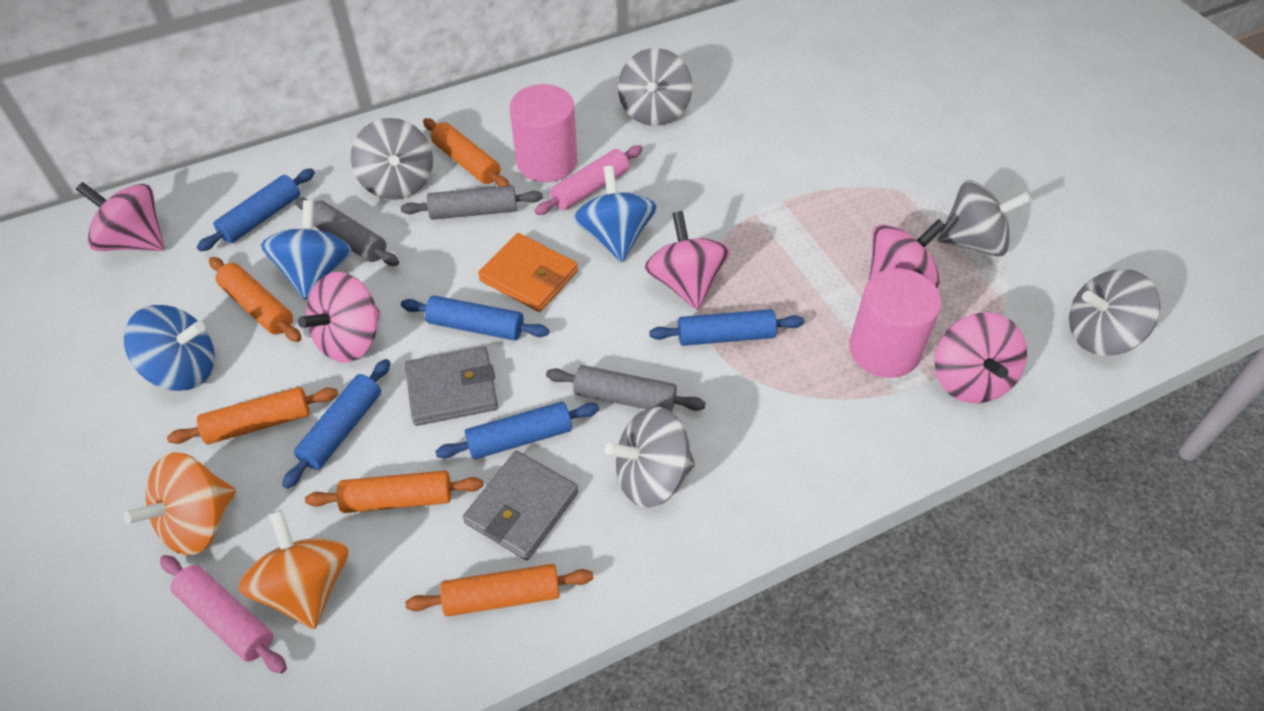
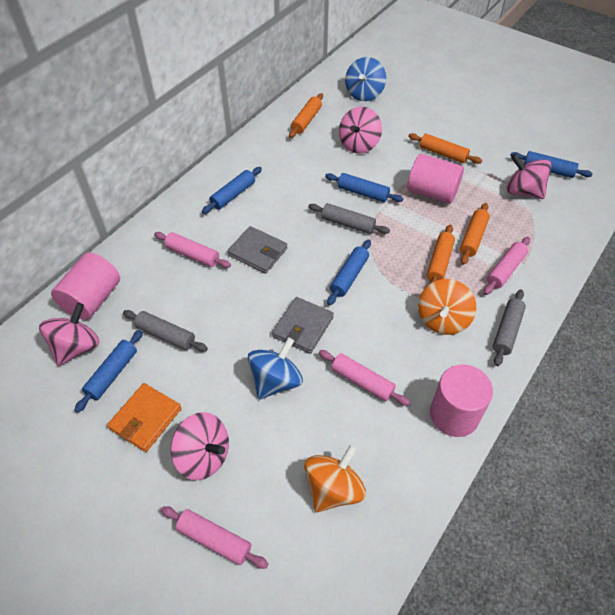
blue spinning top: [124,305,215,391] [261,200,352,300] [573,166,656,262] = 3 -> [248,337,303,400] [345,57,386,101] = 2
grey spinning top: [351,118,433,200] [605,407,695,507] [618,48,692,126] [938,180,1032,256] [1069,269,1161,356] = 5 -> none = 0
orange rolling pin: [167,387,338,444] [209,257,301,342] [305,470,483,513] [405,564,594,617] [423,118,510,187] = 5 -> [289,93,323,138] [408,133,482,164] [427,224,455,284] [460,203,490,265] = 4
pink cylinder: [510,84,578,182] [849,268,941,378] = 2 -> [51,253,120,320] [407,154,464,204] [430,364,493,437] = 3
pink rolling pin: [160,555,287,673] [535,145,642,215] = 2 -> [154,232,231,268] [161,506,268,569] [319,350,410,406] [484,237,530,295] = 4
pink spinning top: [76,182,165,251] [298,272,380,363] [645,211,730,310] [869,219,946,288] [935,312,1027,403] = 5 -> [39,303,99,366] [171,412,229,480] [339,107,382,153] [507,154,551,199] = 4

